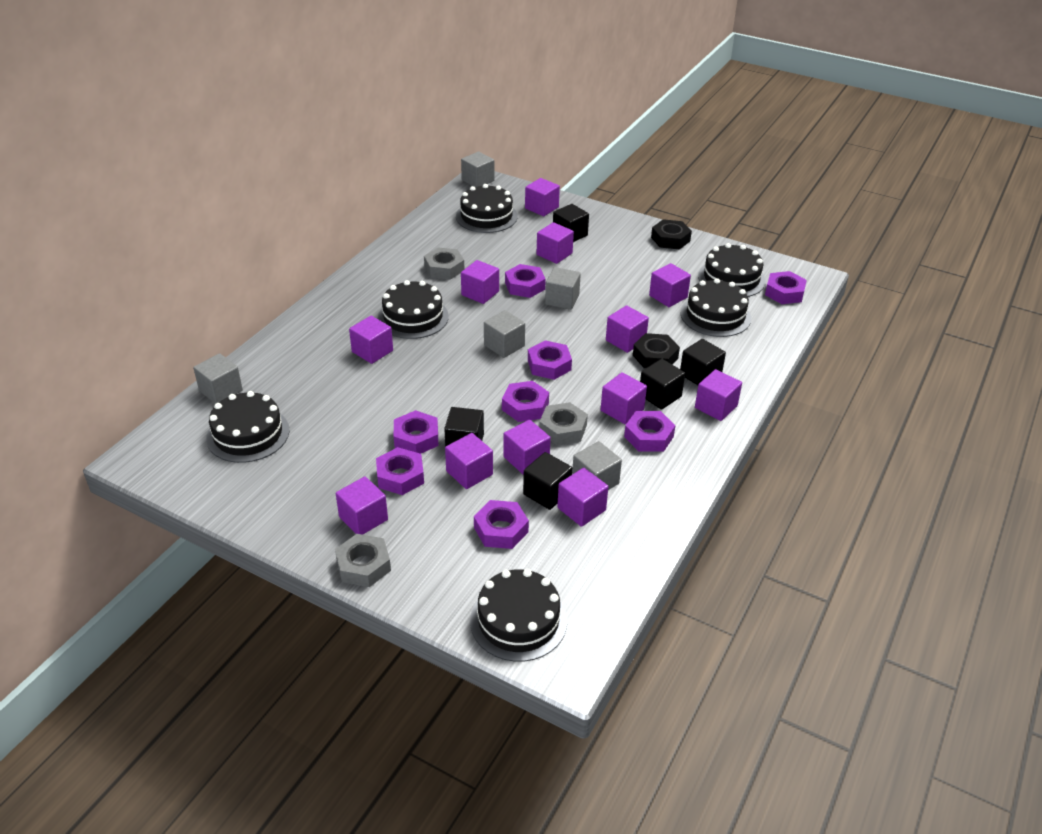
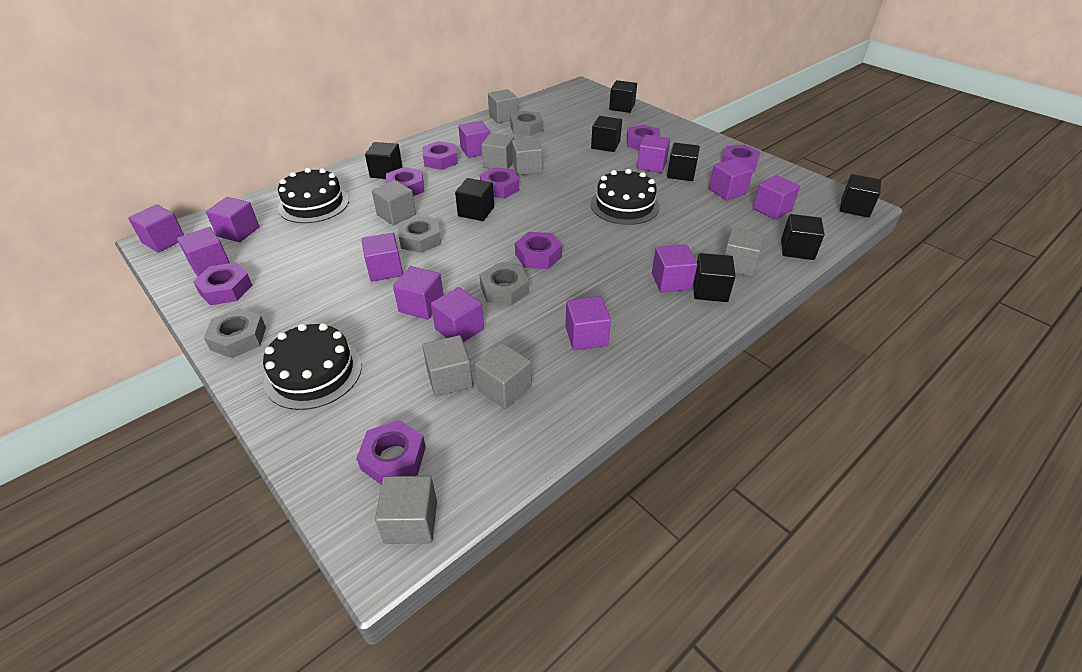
black cake: [206,391,289,463] [378,280,449,339] [456,184,518,233] [470,569,567,662] [680,278,751,337] [698,243,766,297] = 6 -> [263,323,362,410] [278,168,349,223] [591,169,660,225] = 3
black cube: [444,407,484,447] [523,452,572,510] [553,204,589,242] [640,359,685,410] [680,339,726,385] = 5 -> [365,142,403,179] [455,178,494,221] [591,116,622,152] [609,80,637,113] [667,143,700,181] [693,253,736,302] [781,214,824,260] [840,174,881,218] = 8
black nut: [633,333,680,369] [651,219,692,250] = 2 -> none = 0
grey cube: [193,353,243,404] [461,152,494,187] [484,310,525,358] [545,267,581,310] [572,441,622,490] = 5 -> [372,180,416,226] [375,476,437,544] [422,335,473,397] [475,343,532,409] [482,133,514,169] [488,89,518,123] [512,138,542,175] [724,227,764,277] = 8
grey nut: [335,534,391,587] [424,248,464,279] [539,402,588,445] = 3 -> [204,308,266,358] [398,216,441,253] [479,263,529,306] [510,111,543,136] = 4

